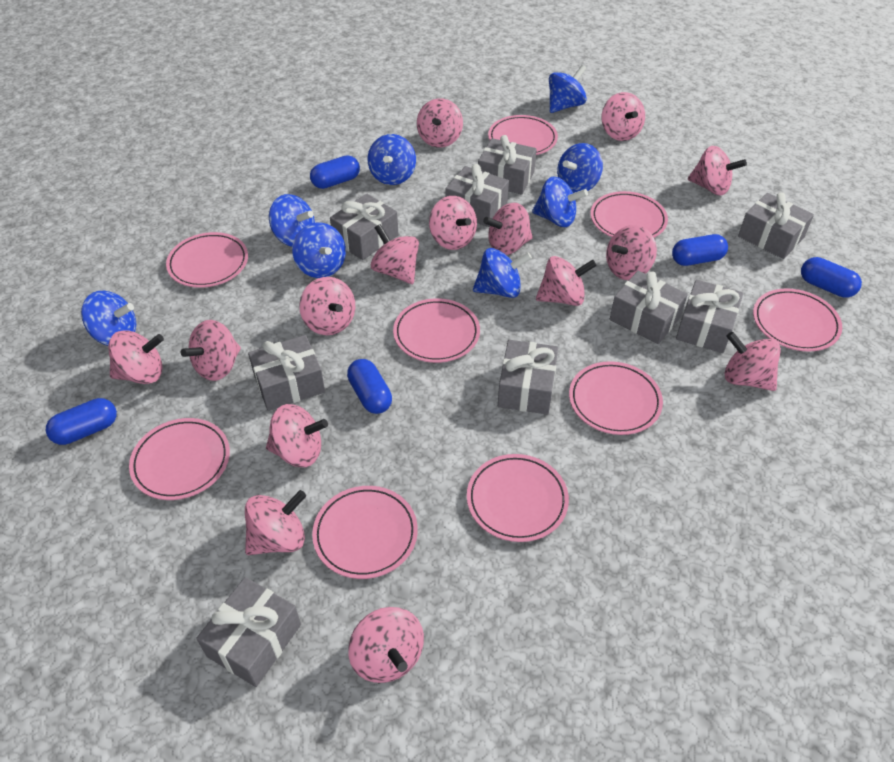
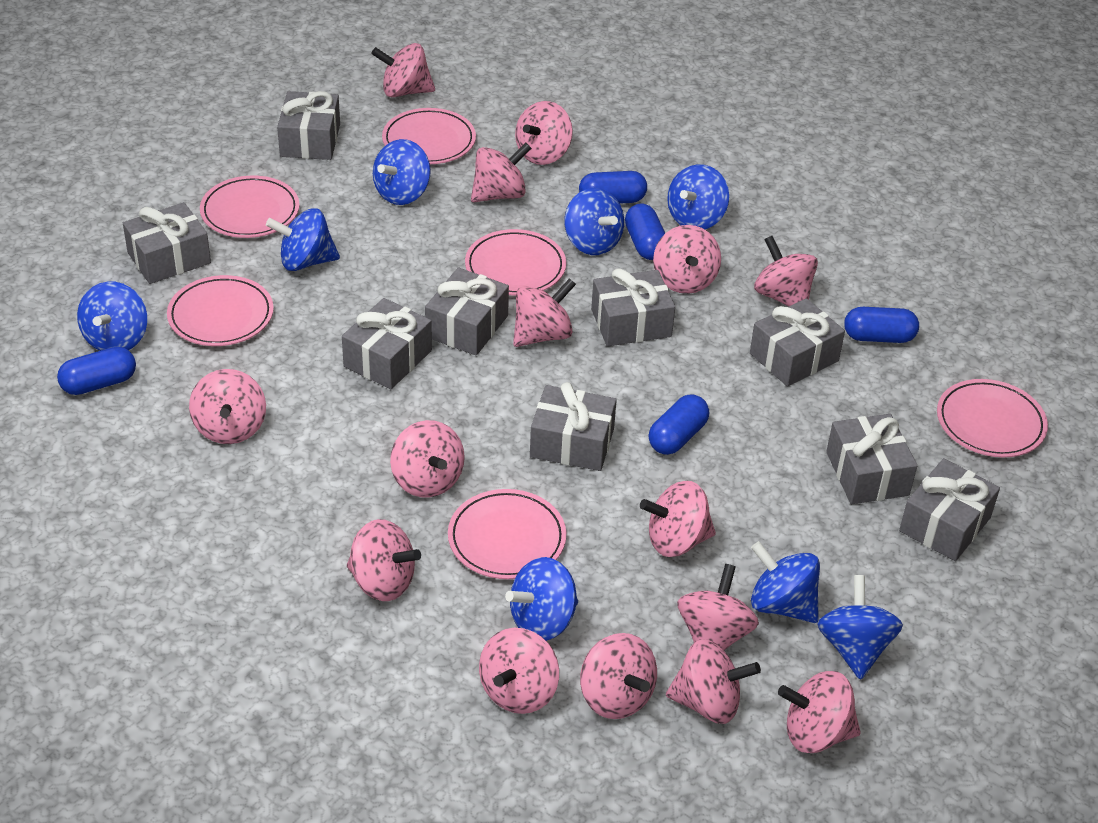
pink plate: [129,418,230,500] [166,232,248,288] [312,486,418,579] [393,298,480,363] [467,454,569,542] [488,115,558,155] [569,361,663,435] [590,191,668,238] [753,288,842,351] = 9 -> [167,275,274,346] [200,176,299,238] [382,108,476,164] [448,489,566,579] [465,229,566,296] [937,379,1048,457] = 6

